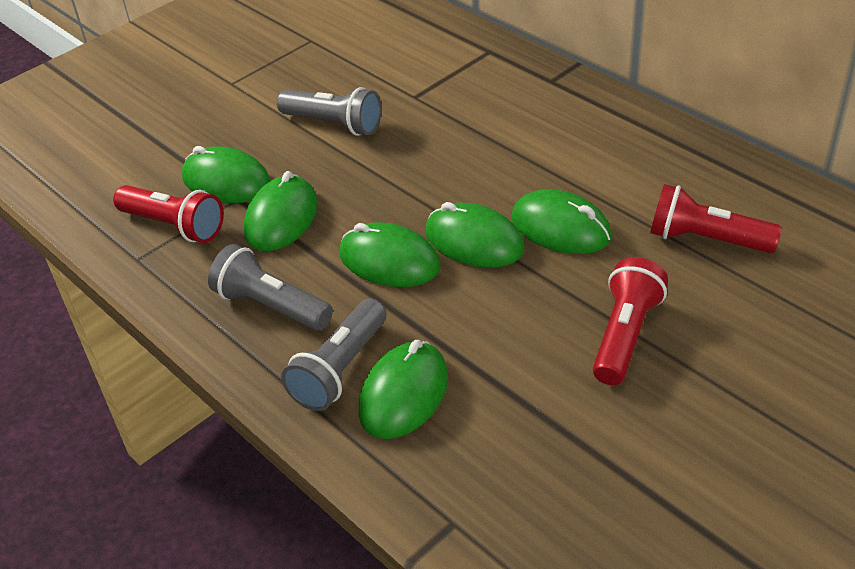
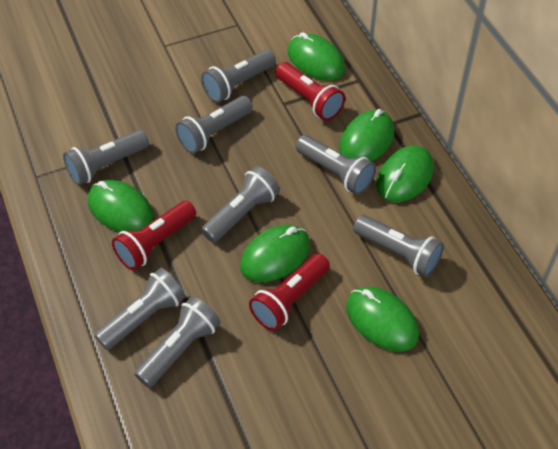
grey flashlight: [208,244,333,331] [277,87,382,136] [281,298,386,411] = 3 -> [63,130,149,185] [94,268,186,350] [134,296,221,388] [175,96,253,153] [201,50,276,102] [201,166,280,243] [296,135,376,195] [353,215,444,277] = 8

